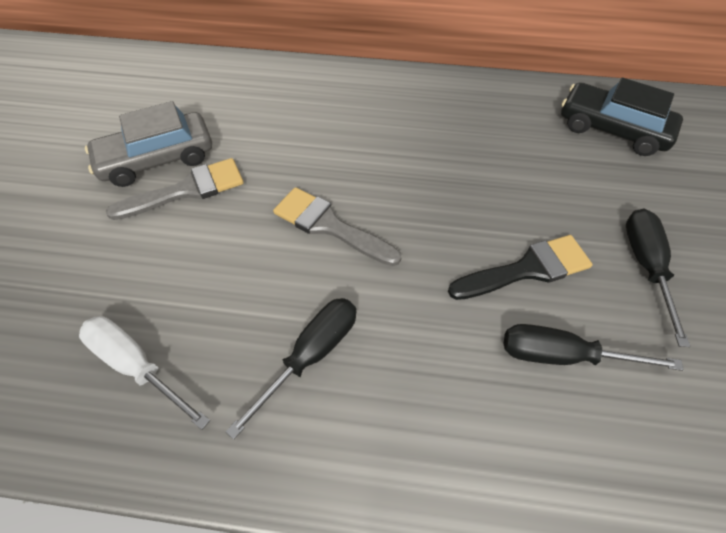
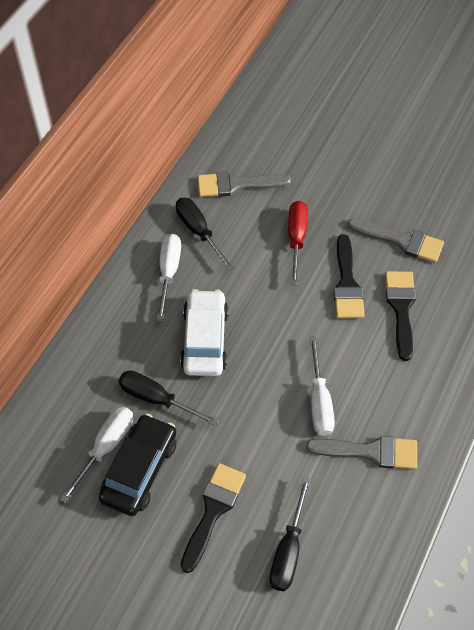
black brush: [448,235,593,300] = 1 -> [181,463,246,573] [333,234,365,318] [385,271,416,361] = 3
grey brush: [106,158,244,220] [273,187,402,266] = 2 -> [197,172,291,197] [306,436,417,469] [347,218,444,263] = 3
grey car: [85,101,212,187] = 1 -> none = 0
red screwdriver: none = 0 -> [288,201,308,285] = 1
white car: none = 0 -> [180,289,229,376] = 1
white screwdriver: [79,316,210,430] = 1 -> [60,407,133,503] [157,234,181,322] [310,336,335,436] = 3

